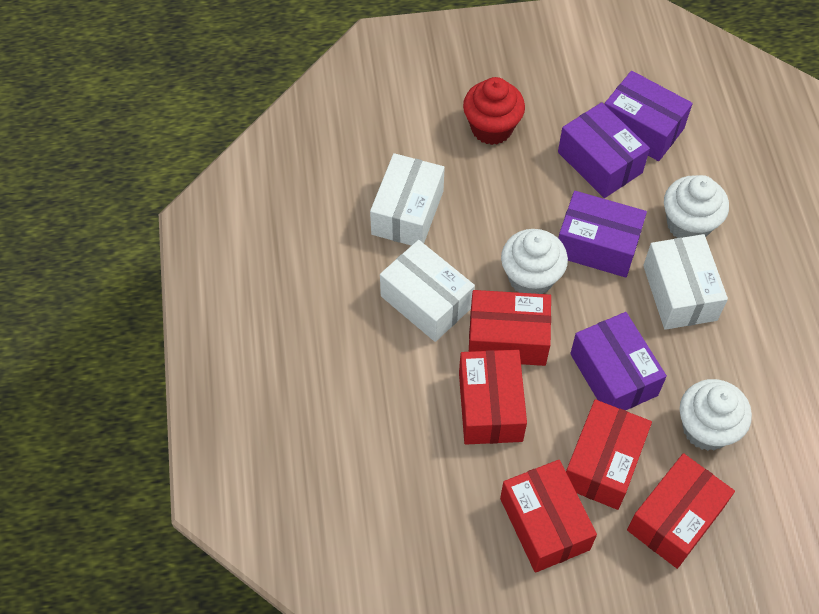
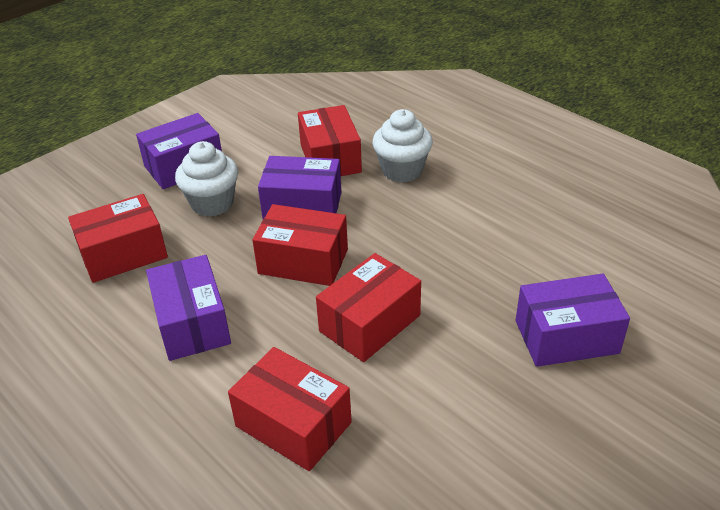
red cupcake: [463,77,525,145] = 1 -> none = 0
white box: [370,153,445,246] [380,240,475,342] [643,234,728,330] = 3 -> none = 0
white cupcake: [501,229,568,294] [664,175,729,238] [680,379,752,451] = 3 -> [175,141,238,217] [372,109,433,182] = 2

